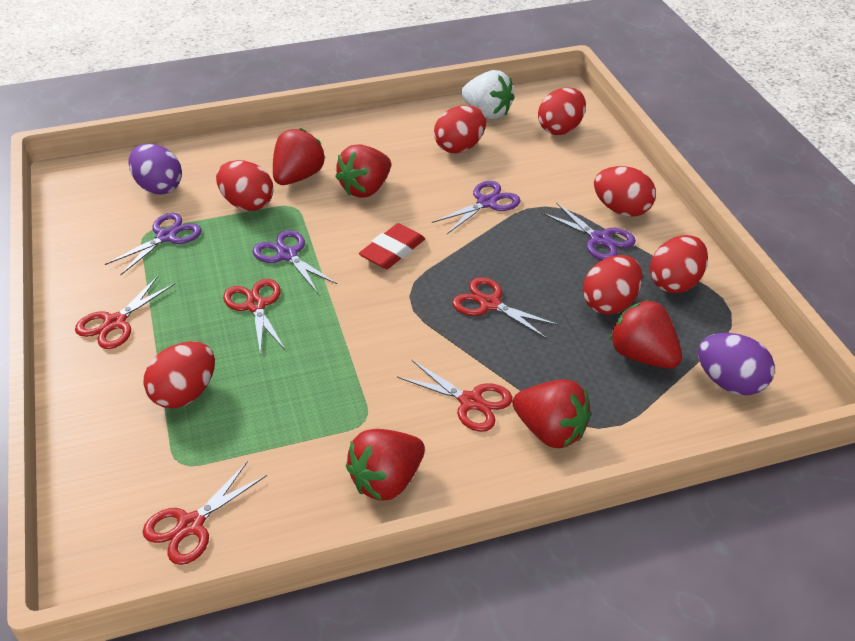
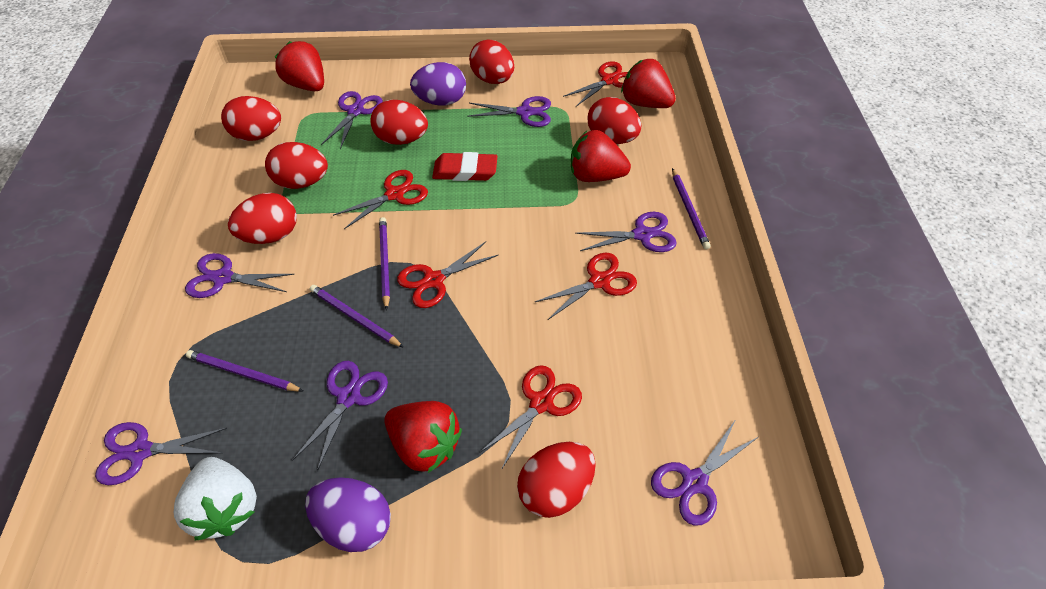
purple pencil: none = 0 -> [186,350,303,392] [310,285,404,348] [379,217,390,310] [672,168,710,250] = 4
purple scissors: [105,213,202,276] [252,230,337,293] [432,181,521,234] [542,202,636,260] = 4 -> [95,422,227,485] [185,253,294,298] [292,361,388,471] [321,91,383,149] [467,96,551,127] [575,212,677,252] [651,419,758,526] = 7
red strawberry: [273,128,325,185] [335,144,391,198] [346,429,425,501] [513,380,591,448] [610,300,682,369] = 5 -> [275,41,324,91] [385,401,462,473] [571,130,631,182] [621,59,676,108] = 4

